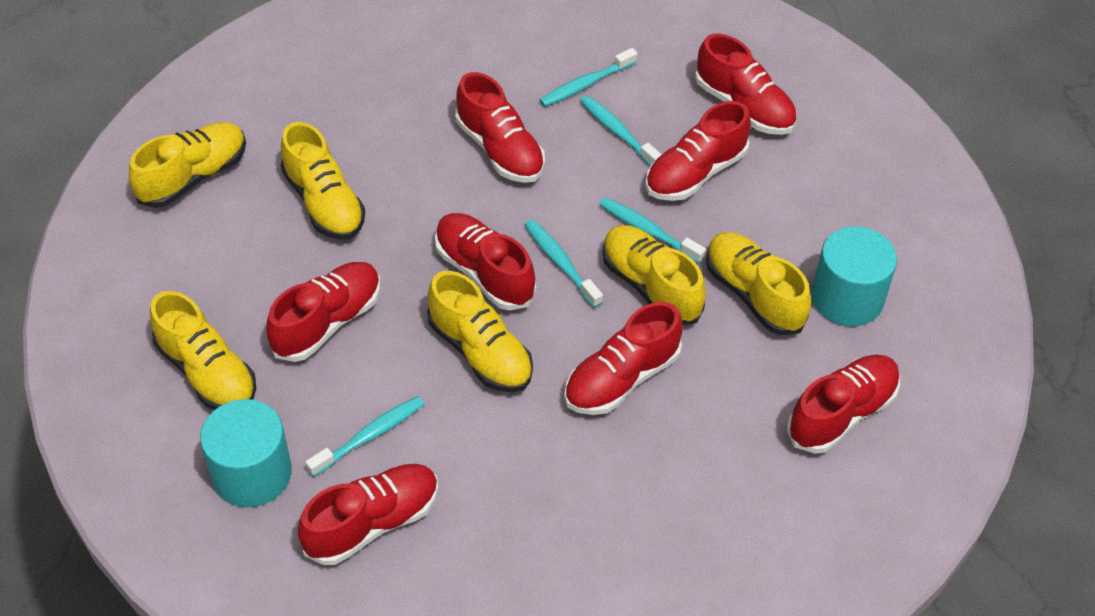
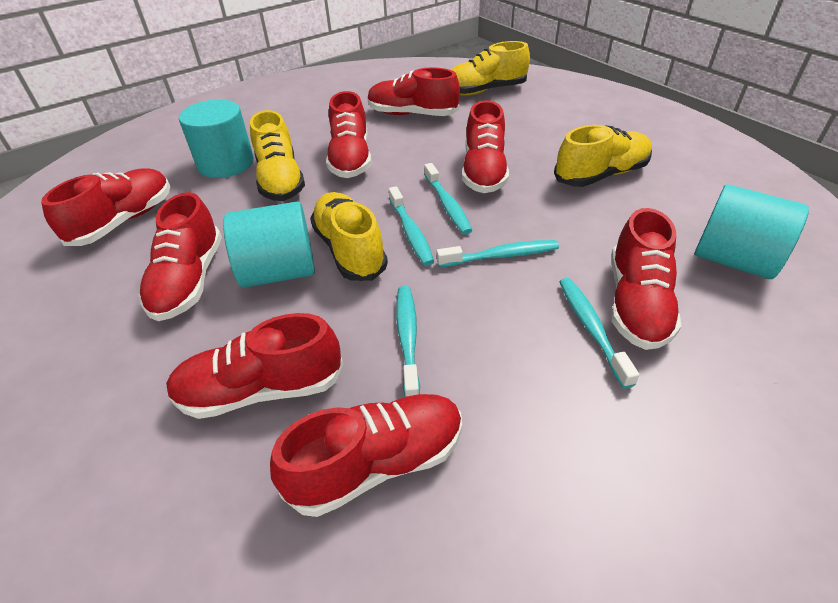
turquoise cylinder: [200,399,292,507] [812,226,897,326] = 2 -> [179,99,254,178] [223,201,315,288] [694,184,809,279] = 3
yellow shoe: [129,122,246,208] [150,291,256,410] [281,122,365,240] [427,271,533,392] [602,225,706,325] [706,232,811,335] = 6 -> [250,110,305,201] [310,192,388,281] [450,41,530,95] [554,125,652,187] = 4

